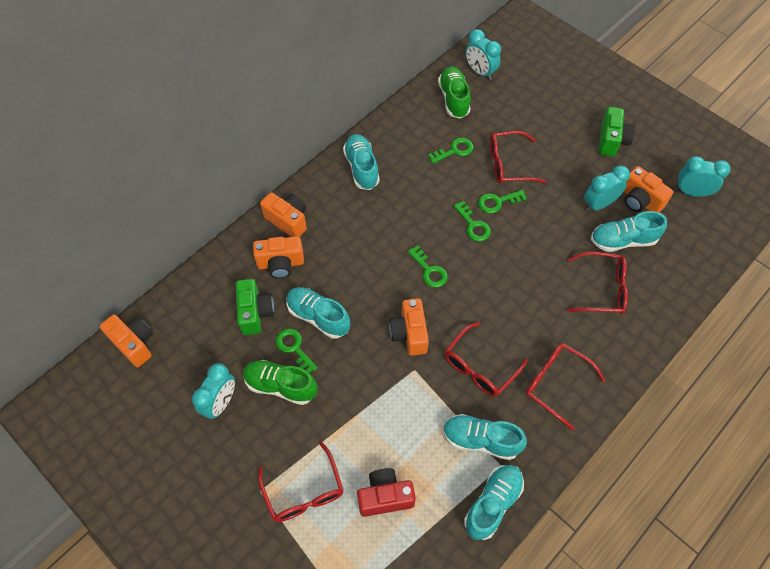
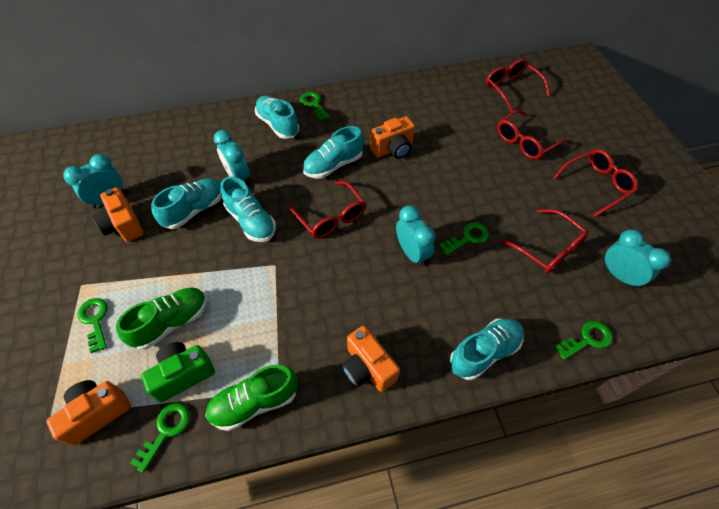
green camera: [236,279,274,335] [599,107,635,157] = 2 -> [141,342,215,402] = 1
orange camera: [100,314,153,367] [253,236,304,278] [260,192,307,237] [389,298,429,356] [624,166,673,213] = 5 -> [47,380,131,446] [92,187,144,242] [342,326,400,392] [370,116,415,159] = 4
red camera: [357,468,416,517] = 1 -> none = 0

